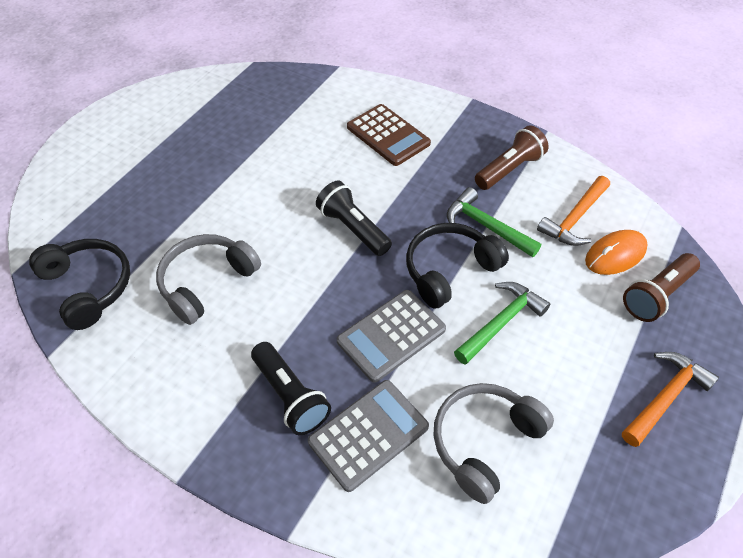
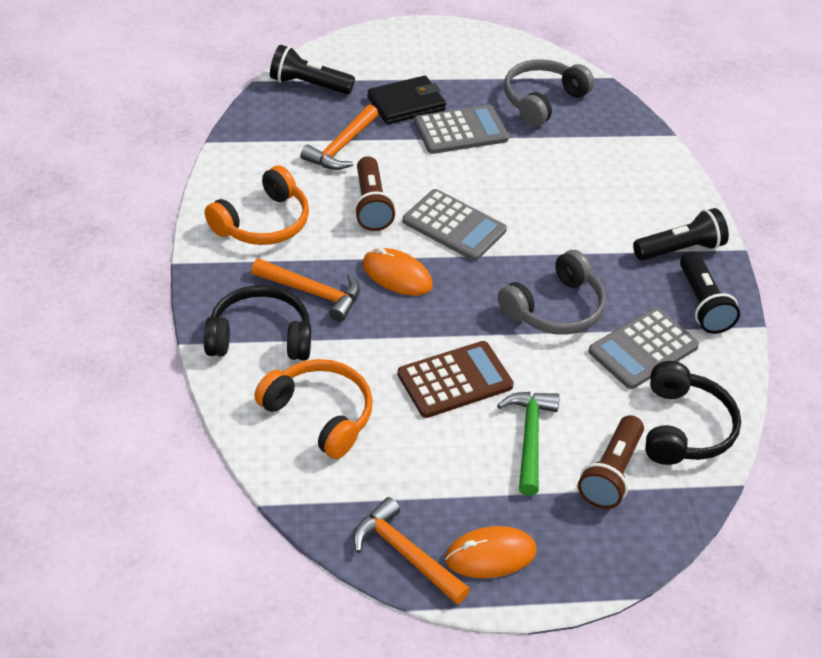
black flashlight: [251,342,331,435] [316,180,392,256] = 2 -> [270,45,355,94] [633,208,729,261] [680,251,740,334] = 3
black wallet: none = 0 -> [367,76,446,124] = 1
green hammer: [447,187,541,257] [454,282,550,365] = 2 -> [497,392,560,496] = 1
grey calculator: [308,380,429,492] [337,290,446,383] = 2 -> [403,189,507,261] [414,105,509,154] [588,308,699,389] = 3
orange hammer: [537,176,610,246] [622,352,719,447] = 2 -> [251,258,360,322] [300,105,378,170] [353,497,470,604] = 3
orange headphones: none = 0 -> [205,165,309,245] [254,359,373,459] = 2
orange mouse: [585,230,648,275] = 1 -> [363,248,433,296] [445,526,537,578] = 2

